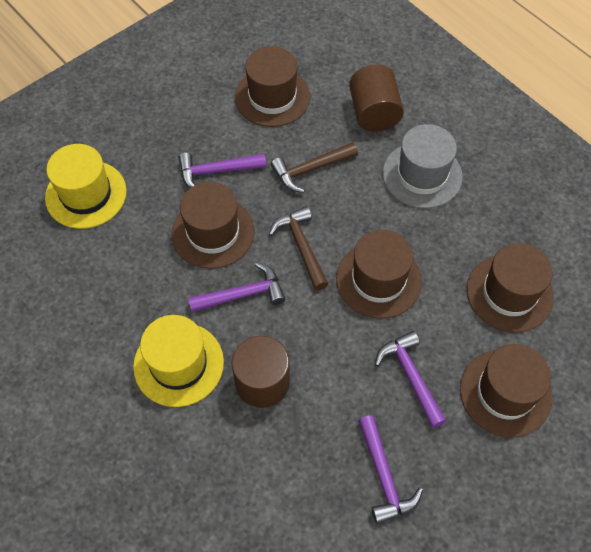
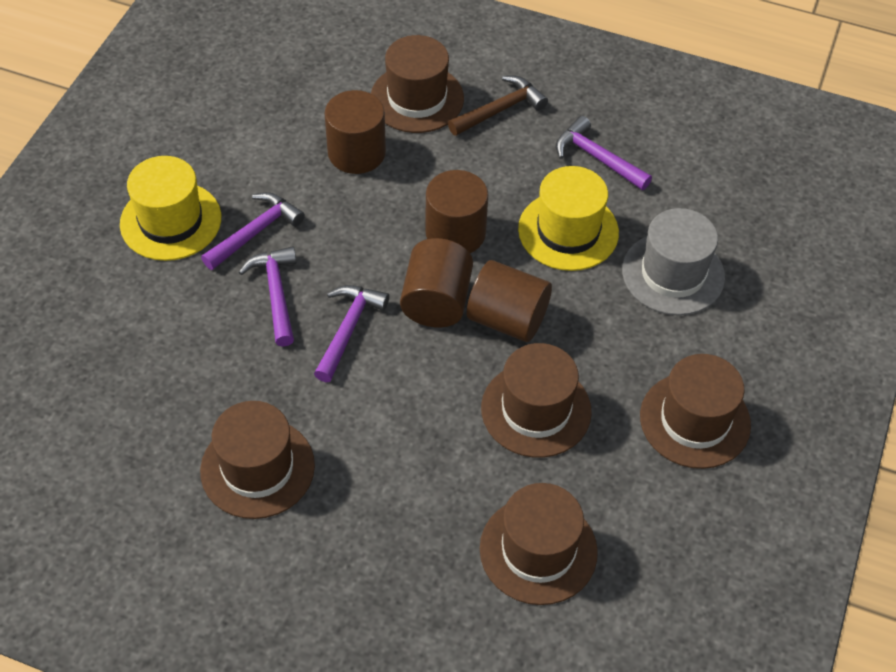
brown cylinder: [232,336,290,408] [349,64,404,132] = 2 -> [325,90,386,174] [400,238,473,328] [426,170,488,253] [467,260,552,342] = 4
brown hammer: [269,206,328,290] [271,142,358,193] = 2 -> [448,76,548,136] = 1

